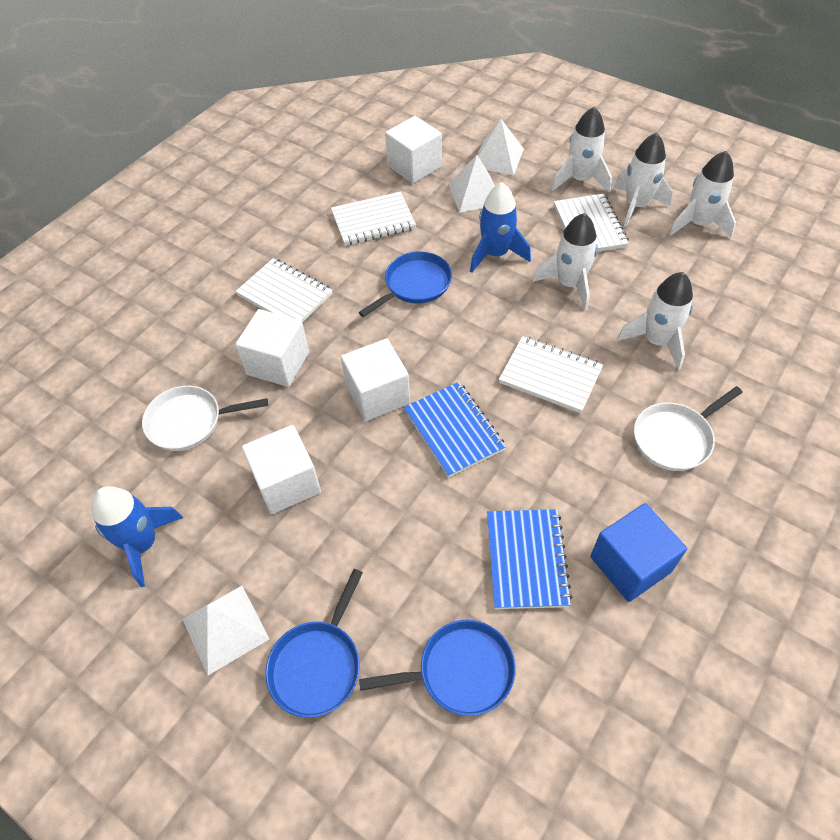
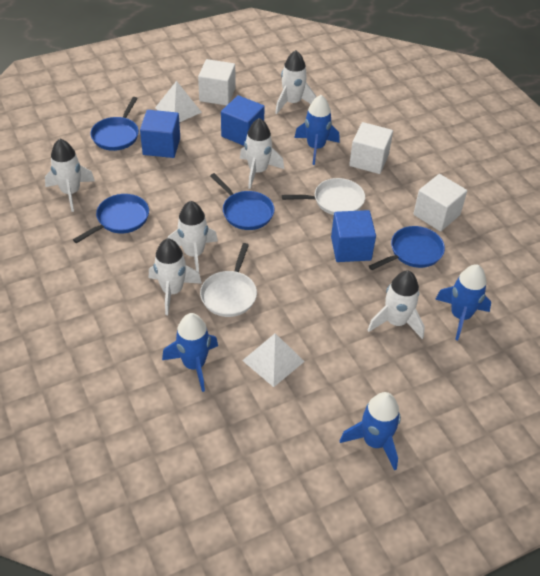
blue cube: [590,503,687,602] = 1 -> [140,110,180,158] [221,95,265,146] [331,210,376,262] = 3
blue notebook: [404,382,506,478] [487,509,572,609] = 2 -> none = 0
blue pan: [265,569,363,718] [359,251,452,317] [359,620,516,716] = 3 -> [73,194,149,243] [91,97,139,151] [210,173,275,230] [369,226,445,270] = 4
blue rocket: [92,486,183,587] [470,182,531,273] = 2 -> [162,313,218,392] [294,95,340,165] [340,392,401,471] [435,264,491,340] = 4
white cube: [235,309,309,387] [242,425,321,514] [341,338,410,421] [385,116,442,184] = 4 -> [198,59,235,106] [349,122,393,174] [413,174,467,232] = 3
white notebook: [235,258,333,323] [331,192,416,245] [499,336,603,413] [554,194,629,252] = 4 -> none = 0
white pyramid: [182,586,269,675] [448,155,495,212] [477,119,524,175] = 3 -> [155,81,202,122] [242,333,305,387] = 2
white rocket: [533,213,598,310] [552,107,612,193] [614,133,672,227] [617,272,693,370] [669,151,736,238] = 5 -> [45,139,95,212] [149,238,202,315] [167,201,218,272] [240,118,284,189] [275,50,316,114] [368,270,425,339] = 6

